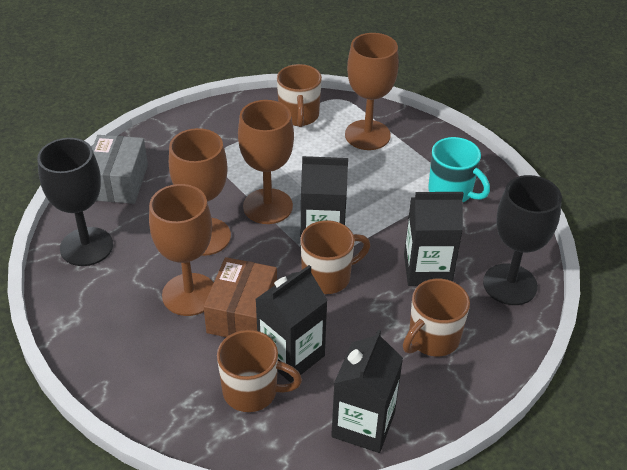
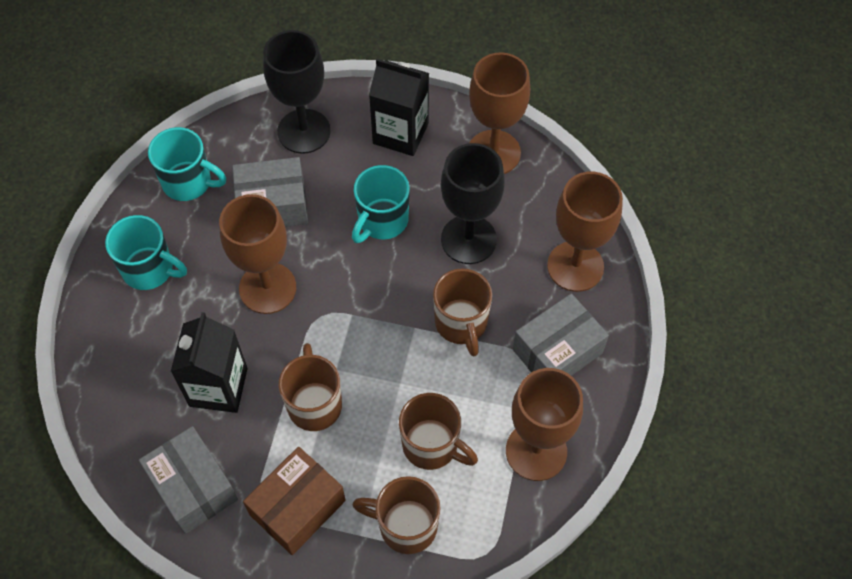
black carton: [255,265,328,383] [301,156,348,234] [331,329,403,453] [404,192,464,286] = 4 -> [171,312,248,413] [369,59,429,156] = 2
grey box: [92,135,148,204] = 1 -> [139,426,238,534] [232,157,308,227] [513,293,609,376] = 3
turquoise mug: [428,137,490,202] = 1 -> [105,215,187,290] [148,127,226,201] [352,165,410,243] = 3

